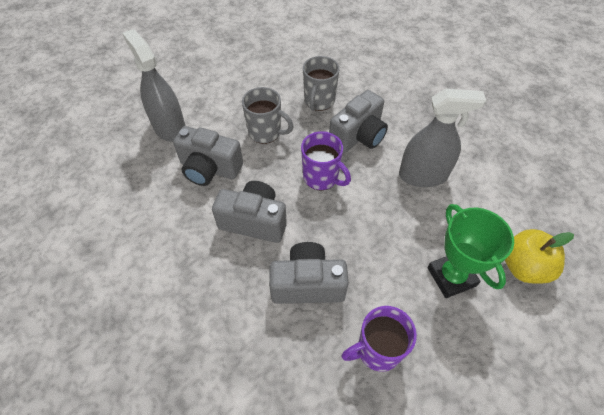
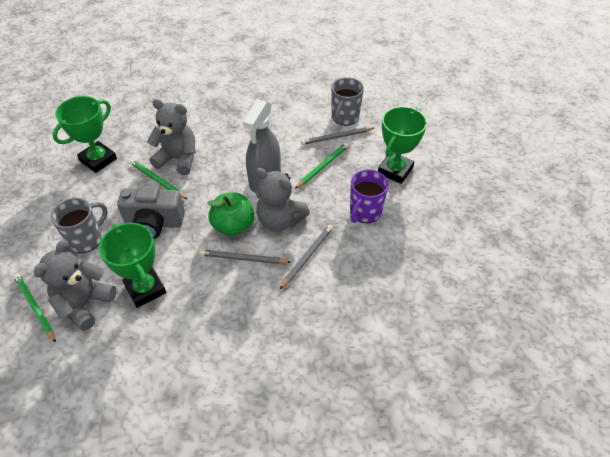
green apple: none = 0 -> [207,192,254,236] = 1
green pencil: none = 0 -> [13,273,56,343] [130,159,188,200] [295,143,348,189] = 3
green trophy: [427,204,514,298] = 1 -> [53,96,117,173] [99,223,166,308] [378,106,427,184] = 3
grey camera: [173,126,243,186] [212,181,287,243] [269,242,349,304] [329,90,388,153] = 4 -> [117,186,185,239] = 1
grey pencil: none = 0 -> [200,250,290,264] [280,225,333,289] [301,127,374,145] = 3
grey spray bottle: [122,29,186,142] [399,89,486,187] = 2 -> [243,100,281,193] = 1
grey teddy bear: none = 0 -> [34,240,117,331] [147,99,196,175] [255,168,310,231] = 3
purple mug: [301,131,351,190] [342,306,417,372] = 2 -> [350,170,389,223] = 1
yellow apple: [505,229,574,284] = 1 -> none = 0

